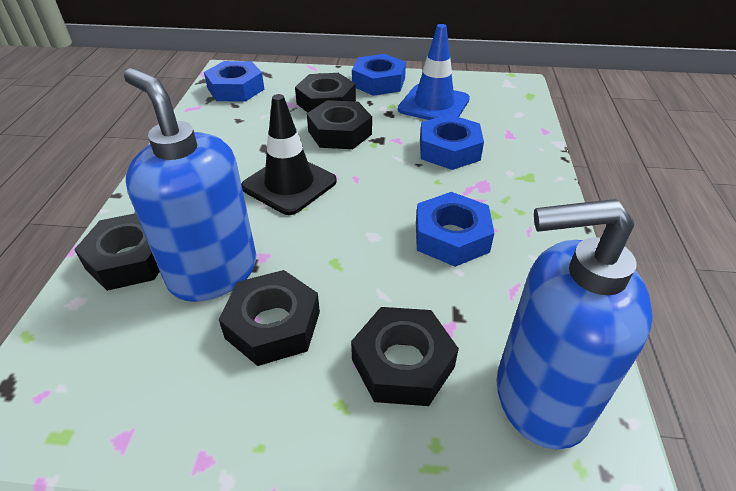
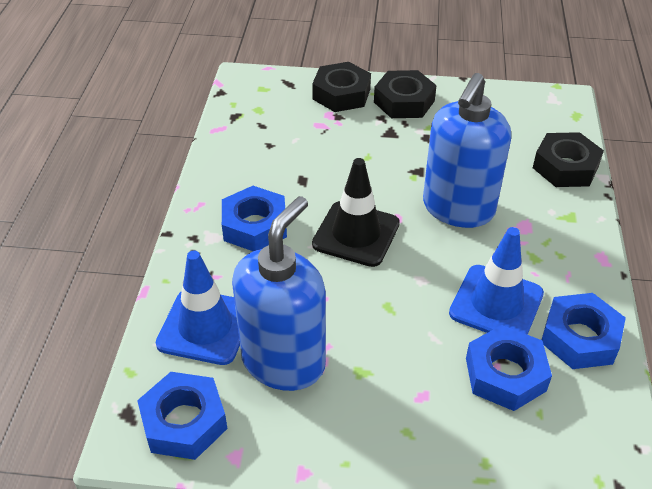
black nut: [74,213,160,291] [219,270,320,366] [295,73,356,113] [307,100,372,149] [351,307,459,406] = 5 -> [312,62,371,112] [374,70,437,118] [533,132,604,187] = 3
blue traffic cone: [398,24,470,120] = 1 -> [156,251,240,365] [449,227,544,335] = 2

